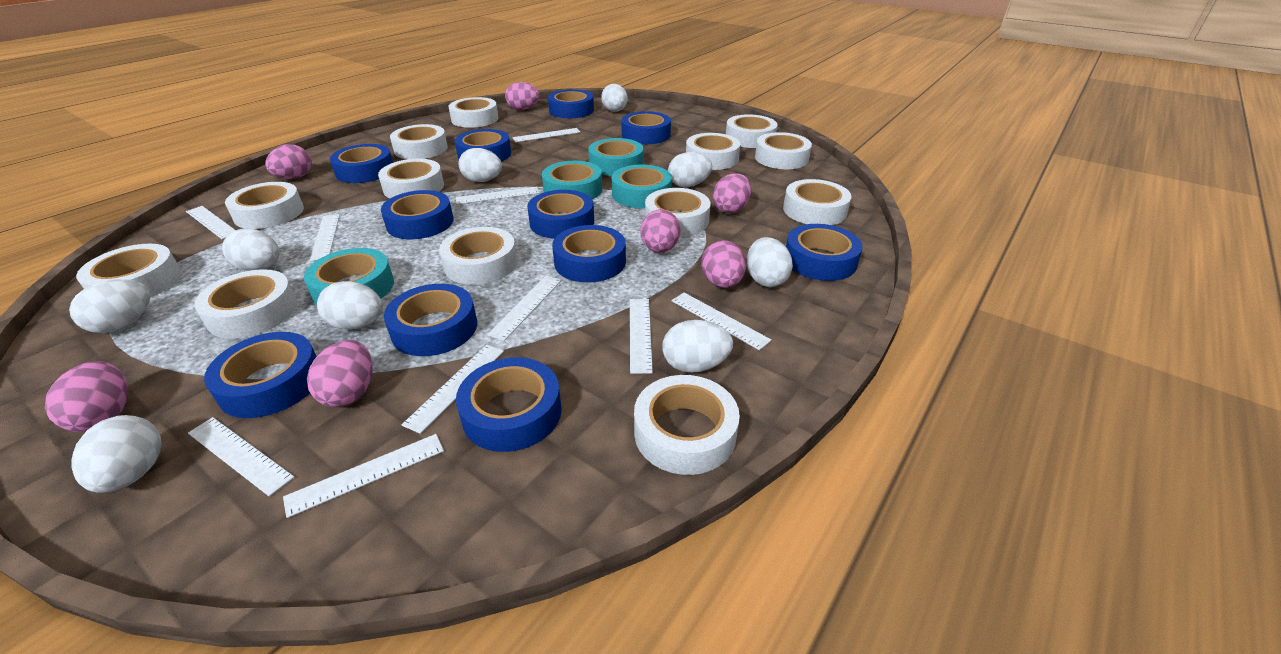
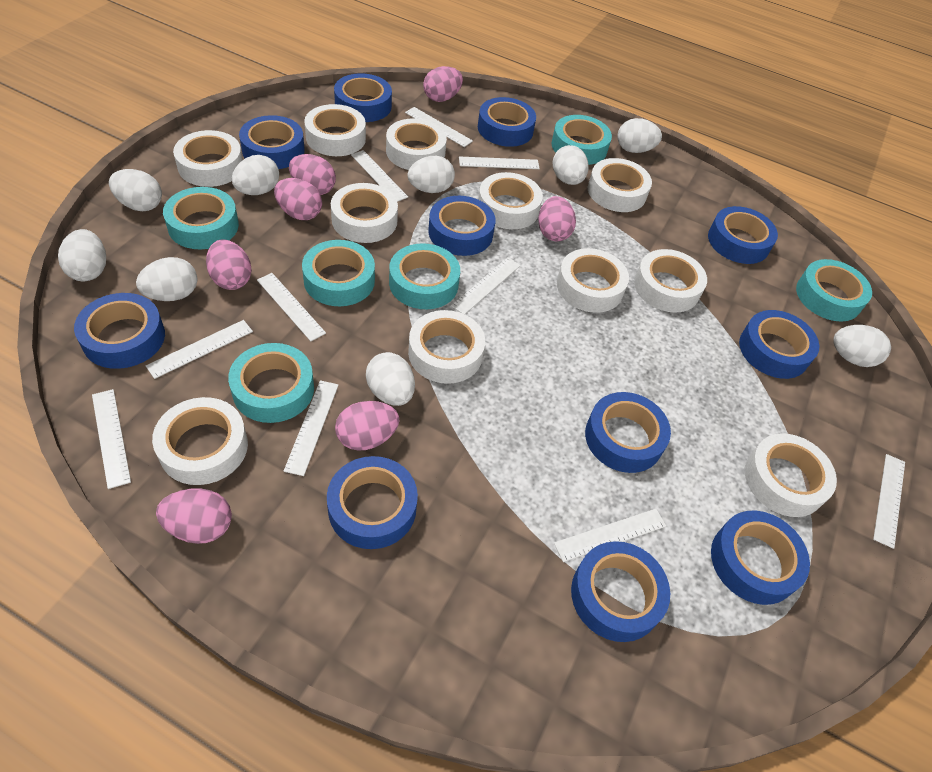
turquoise tape: [304,248,394,305] [542,161,603,199] [588,138,643,176] [612,165,672,208] = 4 -> [163,187,239,249] [228,343,314,423] [302,240,375,306] [389,243,460,309] [552,115,612,165] [796,259,872,322] = 6
white tape: [76,244,182,297] [194,269,297,338] [225,182,304,229] [378,159,444,198] [390,124,448,159] [439,227,517,285] [449,97,499,128] [634,375,740,475] [645,188,711,236] [686,133,741,170] [726,114,778,148] [755,132,812,169] [783,179,852,225] = 13 -> [152,397,248,485] [173,130,243,187] [304,104,366,156] [331,183,398,243] [386,118,447,170] [408,310,485,384] [478,172,543,229] [557,248,629,313] [588,158,652,212] [634,249,707,313] [745,433,837,517] = 11

